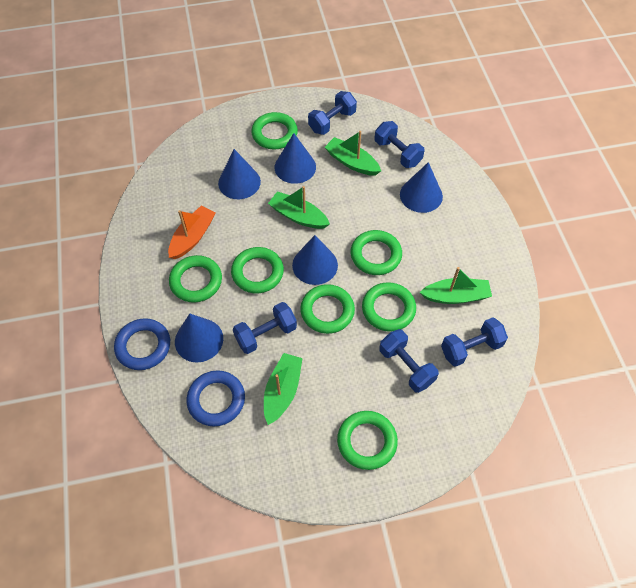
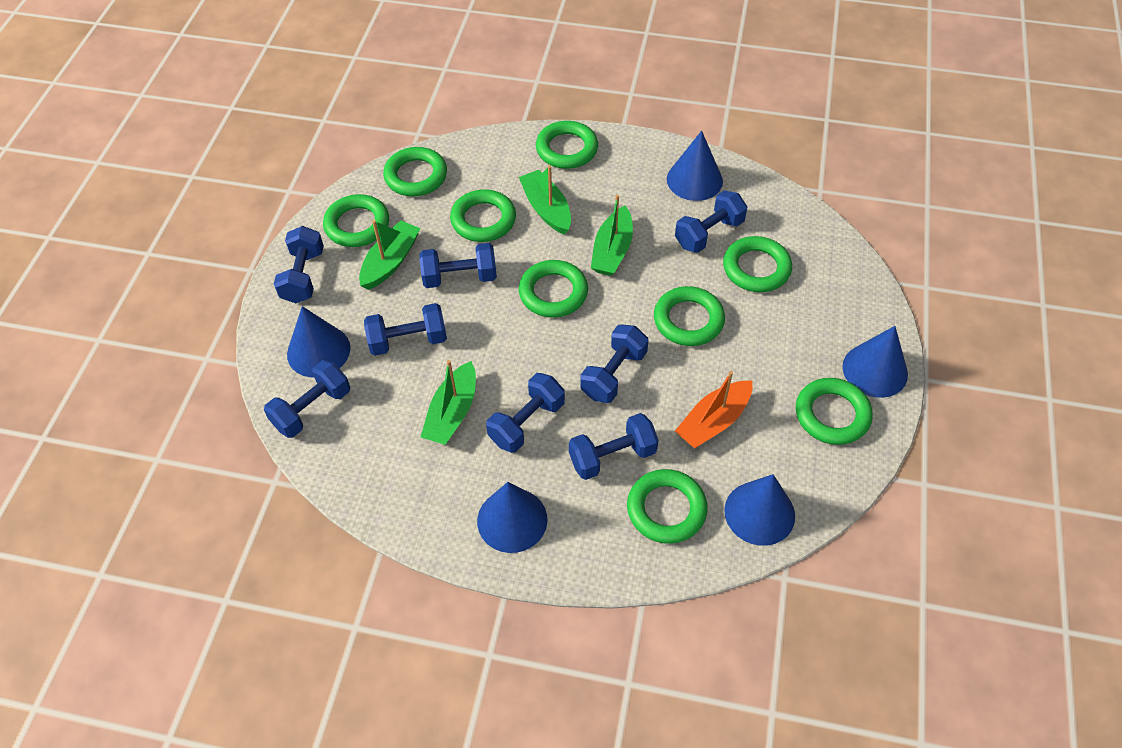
blue dumbbell: [233,302,297,354] [308,91,357,135] [374,121,425,168] [379,329,439,393] [441,317,508,367] = 5 -> [264,360,350,438] [274,226,324,303] [364,303,447,356] [419,243,497,288] [486,373,565,453] [569,413,659,480] [580,325,649,403] [675,190,747,253] = 8
blue ring: [114,318,170,370] [187,370,245,426] = 2 -> none = 0
green ring: [169,255,222,303] [231,247,284,293] [251,112,298,149] [300,284,355,334] [337,411,398,470] [351,230,402,275] [362,282,416,332] = 7 -> [323,194,389,247] [383,147,447,196] [450,189,516,242] [519,260,588,318] [536,121,598,169] [627,469,708,544] [654,286,725,346] [723,236,792,292] [796,378,873,445] = 9

